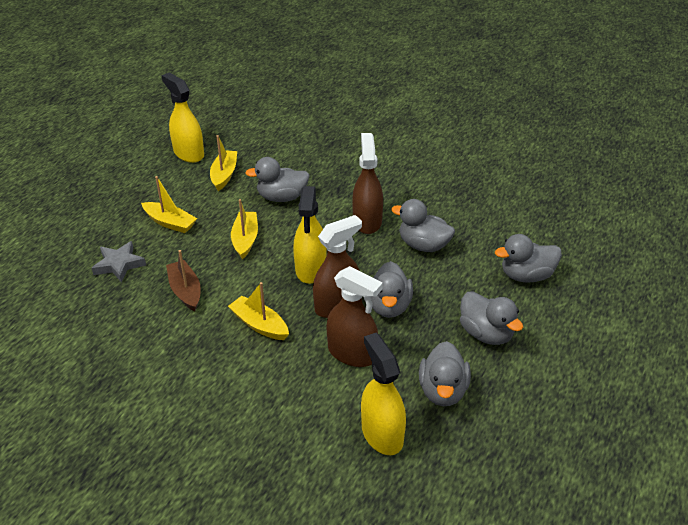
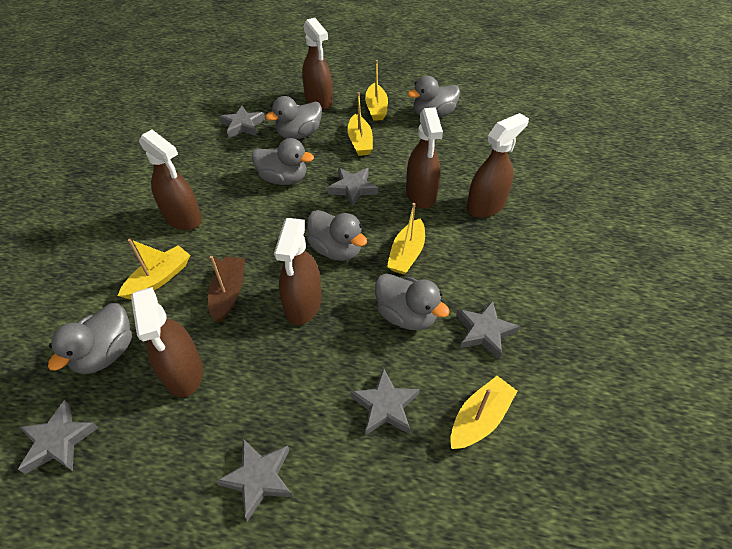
brown spray bottle: [313,215,362,318] [326,266,383,367] [352,133,383,234] = 3 -> [131,287,203,397] [139,129,202,231] [274,218,321,325] [302,18,333,110] [406,107,443,209] [467,113,529,218] = 6
grey star: [92,241,146,283] = 1 -> [18,400,99,474] [215,439,293,521] [219,106,265,138] [327,168,378,207] [350,368,420,436] [456,300,520,360] = 6
yellow boat: [141,176,197,233] [210,135,237,191] [228,282,289,340] [231,199,258,259] = 4 -> [118,239,190,300] [347,92,373,156] [365,60,388,121] [387,203,425,275] [450,376,517,449] = 5
yellow spray bottle: [162,72,204,163] [293,186,327,284] [361,333,406,455] = 3 -> none = 0

